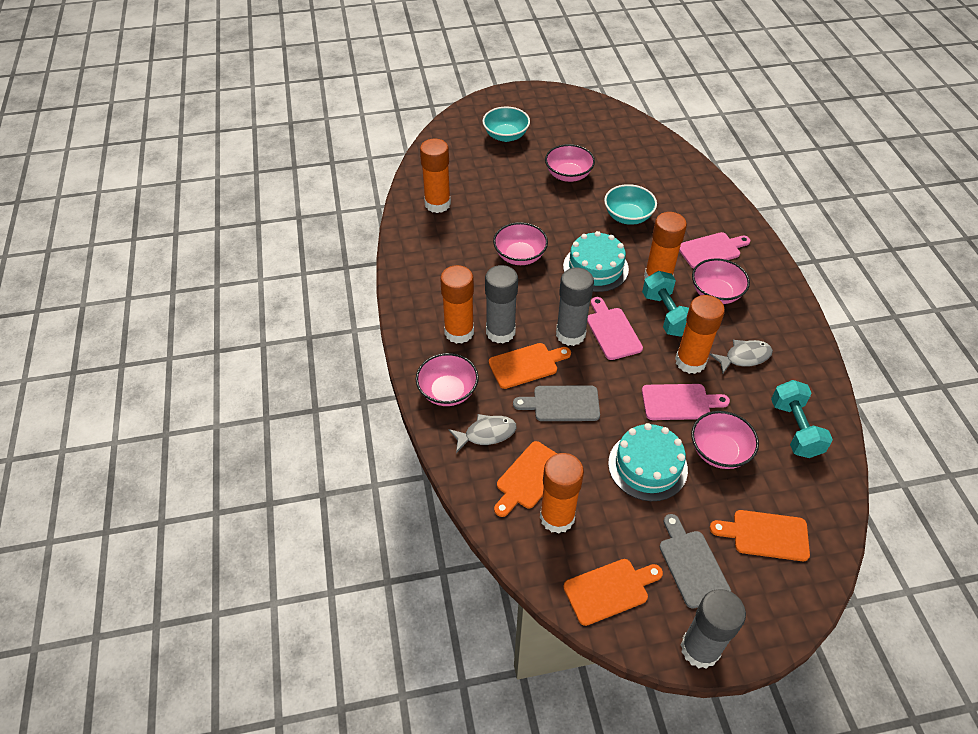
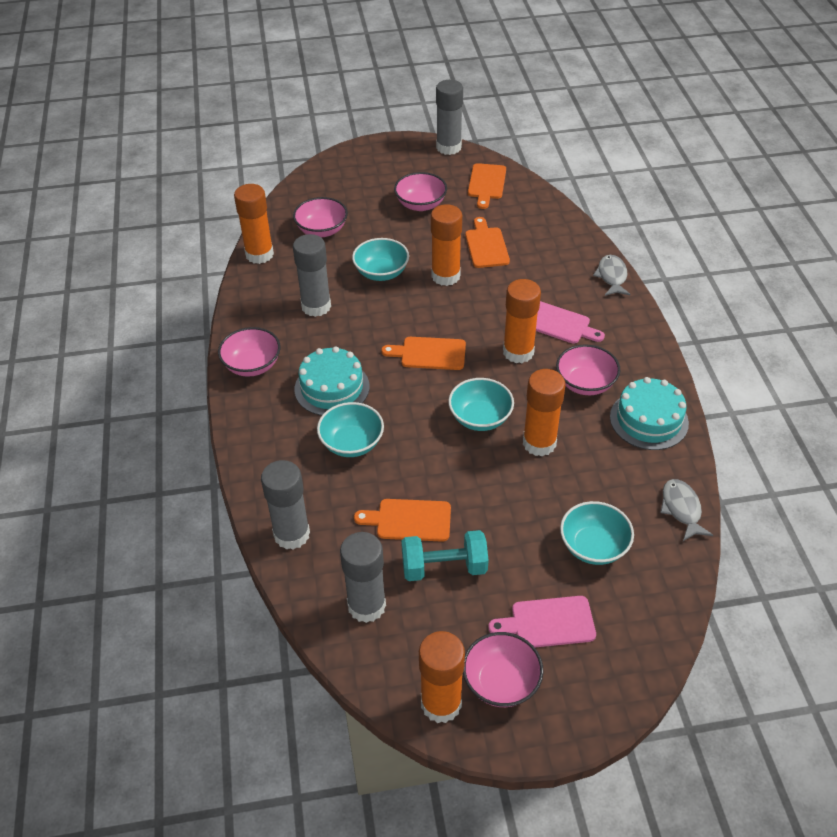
grey cutting board: [513,385,600,421] [660,514,731,609] = 2 -> none = 0
grey glue stick: [485,265,518,343] [556,268,594,346] [681,589,746,669] = 3 -> [261,460,310,550] [293,234,331,317] [340,532,386,623] [436,80,463,155] = 4
pink cutting board: [587,297,643,360] [642,384,730,420] [679,232,750,269] = 3 -> [488,596,596,647] [536,301,605,344] = 2
turquoise bowl: [482,106,530,142] [604,184,657,225] = 2 -> [317,402,384,457] [352,238,409,281] [448,378,514,431] [560,501,634,565] = 4
turquoise dumbbell: [642,271,689,337] [771,380,833,458] = 2 -> [401,530,489,581] = 1

